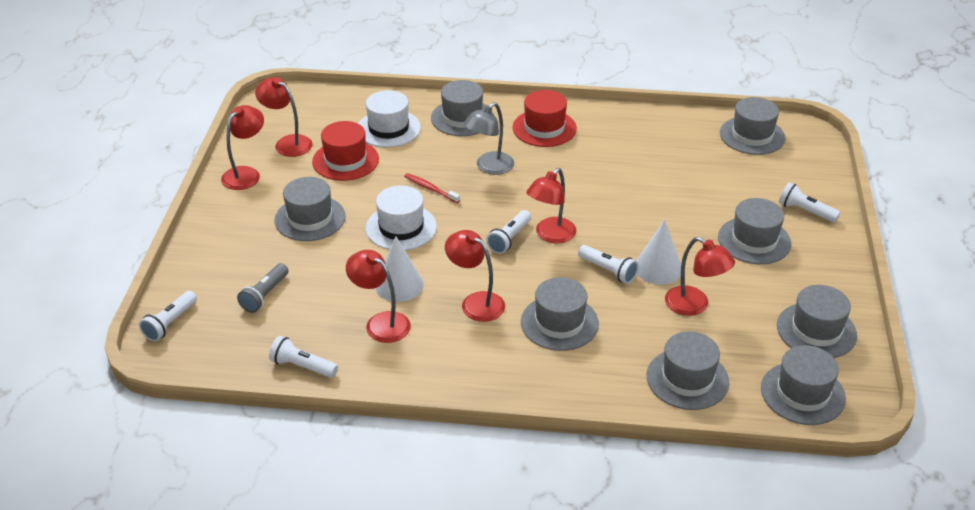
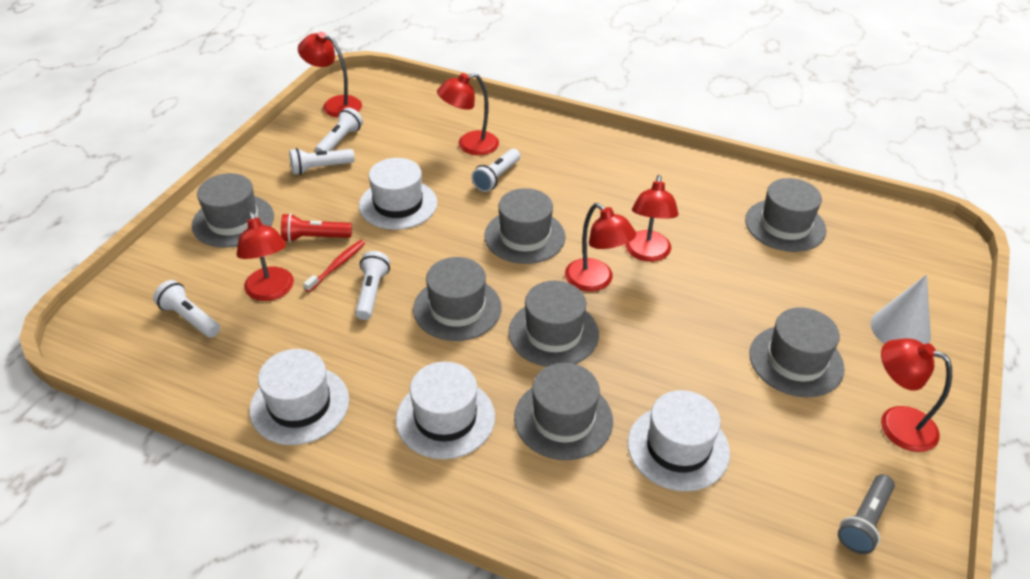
grey hat: [274,177,346,241] [431,80,494,136] [521,277,599,351] [647,331,729,410] [718,198,791,264] [720,97,786,155] [761,345,846,425] [777,285,857,358] = 8 -> [192,173,274,248] [413,257,501,341] [484,188,566,264] [509,281,599,367] [514,363,613,460] [745,178,826,252] [749,307,845,397] = 7
grey lamp: [463,102,514,175] = 1 -> none = 0
red flashlight: none = 0 -> [281,213,352,242] = 1
red hat: [312,121,379,181] [512,90,577,147] = 2 -> none = 0
white cone: [375,236,424,302] [636,219,681,285] = 2 -> [870,274,931,344] = 1
white hat: [358,90,421,147] [366,185,437,250] = 2 -> [249,349,349,445] [359,158,437,230] [396,362,495,459] [628,390,730,491] = 4

